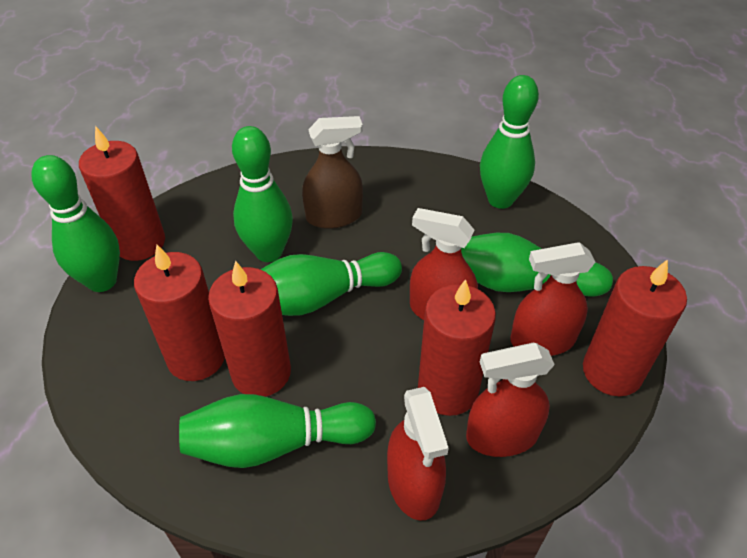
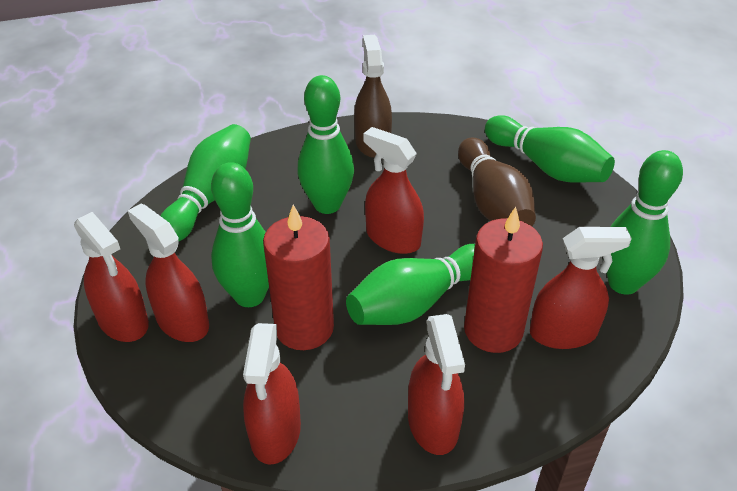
brown bowling pin: none = 0 -> [458,138,536,226] = 1
red candle: [79,126,165,261] [134,244,225,381] [208,260,291,397] [418,279,496,416] [583,259,687,396] = 5 -> [263,205,334,350] [464,207,543,353] = 2
red spray bottle: [387,387,449,521] [410,208,478,320] [466,343,555,457] [510,242,595,356] = 4 -> [74,212,149,342] [128,203,209,342] [243,323,301,465] [363,127,424,254] [408,314,465,455] [530,227,632,349] = 6

